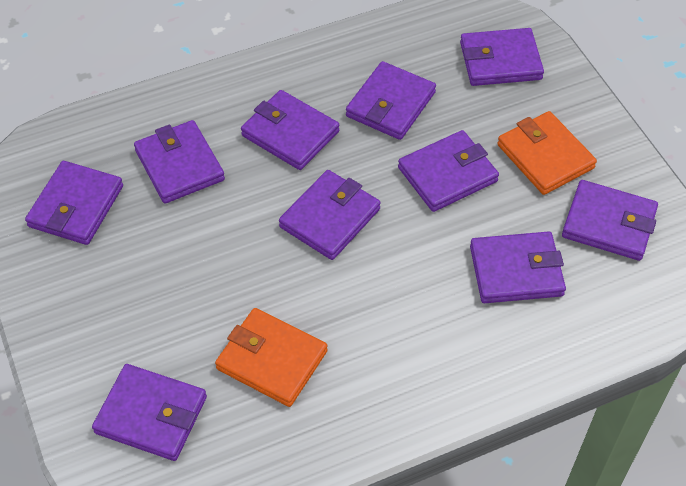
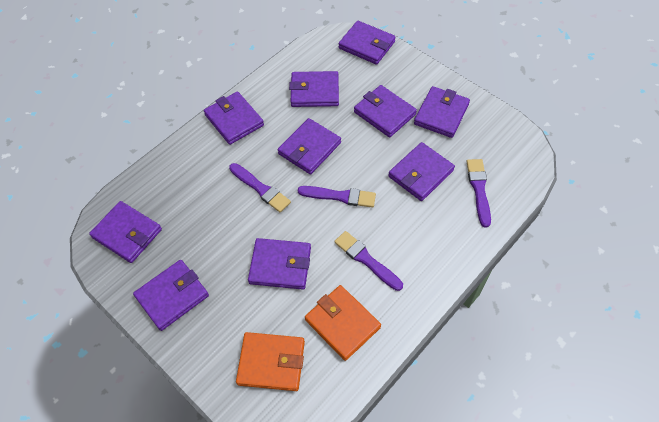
purple brush: none = 0 -> [229,163,291,212] [298,186,376,208] [334,231,403,291] [466,159,491,227] = 4

